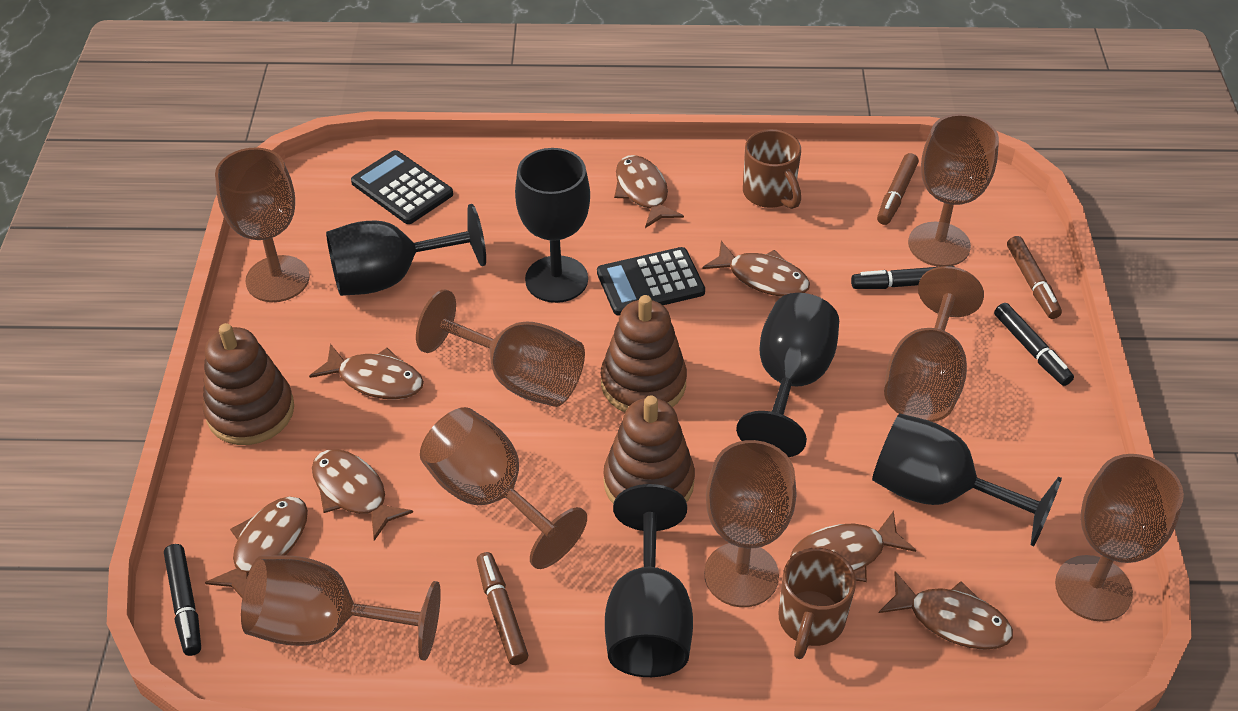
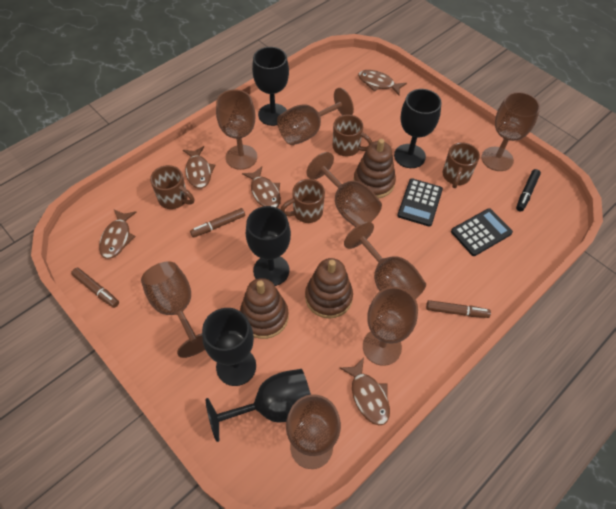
black marker: [164,544,201,656] [851,266,955,289] [994,303,1074,386] = 3 -> [516,169,541,211] = 1
brown fish: [205,497,308,597] [309,344,424,400] [312,449,413,541] [614,155,684,228] [702,241,810,297] [790,511,916,582] [879,571,1013,650] = 7 -> [99,209,136,259] [183,146,215,189] [242,166,281,208] [340,358,390,425] [358,70,407,95] = 5
brown mug: [743,129,801,209] [778,548,856,659] = 2 -> [150,165,194,209] [281,179,325,223] [333,115,373,156] [443,142,480,188] = 4

